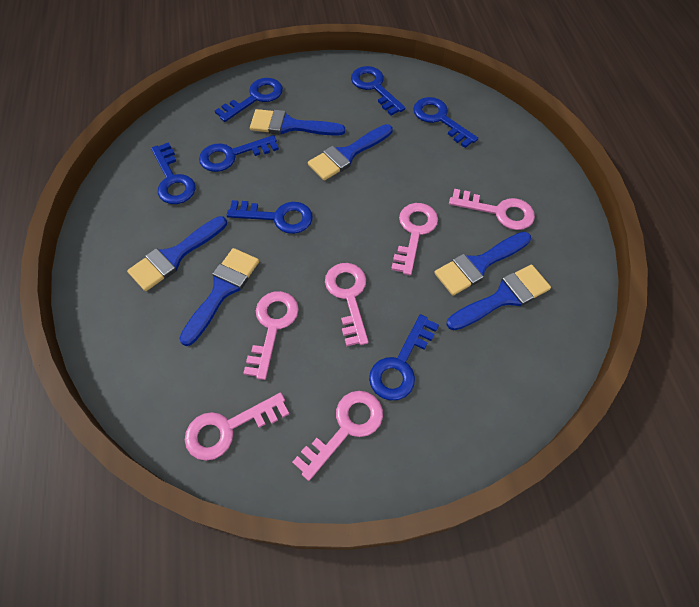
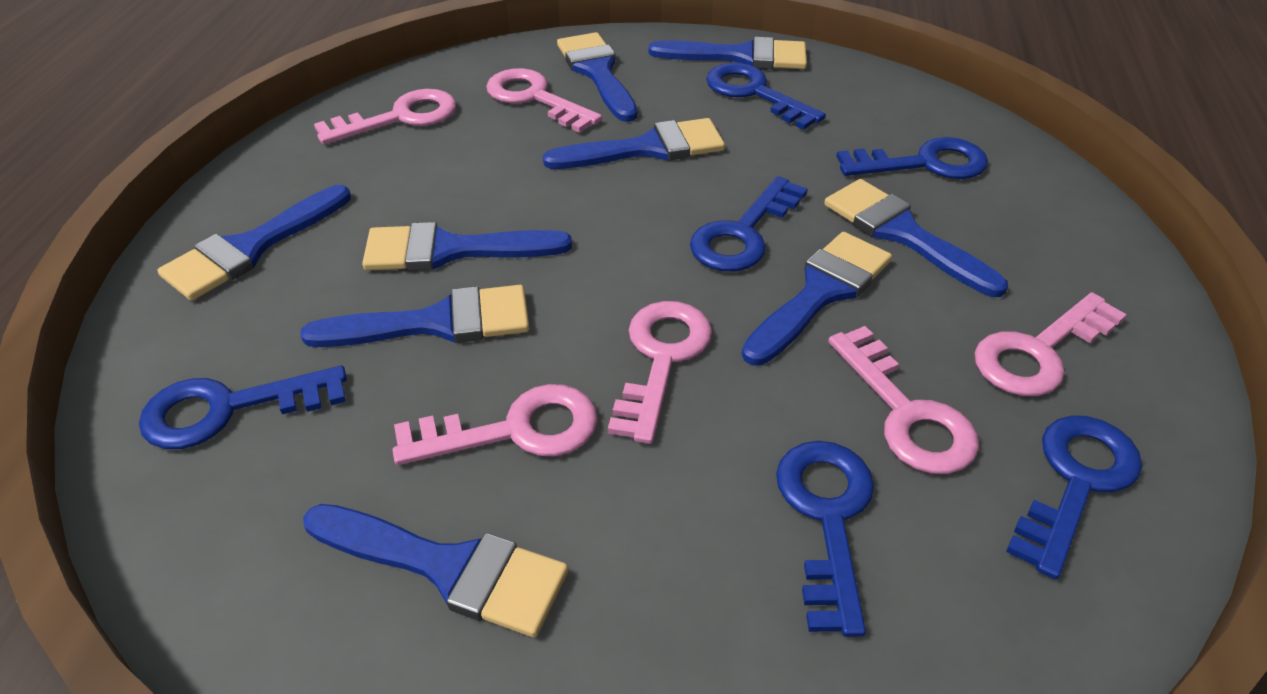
blue brush: [127,216,227,291] [179,248,259,346] [250,109,345,136] [308,124,392,181] [434,232,531,295] [447,264,551,330] = 6 -> [157,185,351,301] [300,285,529,347] [303,504,568,637] [362,222,572,271] [543,118,725,169] [557,32,638,122] [648,37,807,69] [742,232,892,365] [824,179,1008,297] = 9
blue key: [151,142,196,204] [199,135,279,172] [215,78,283,122] [227,200,313,234] [351,66,405,116] [369,314,439,400] [413,97,478,148] = 7 -> [139,365,347,449] [690,176,808,271] [706,63,826,130] [776,441,874,637] [836,137,988,179] [1006,415,1142,579] = 6

